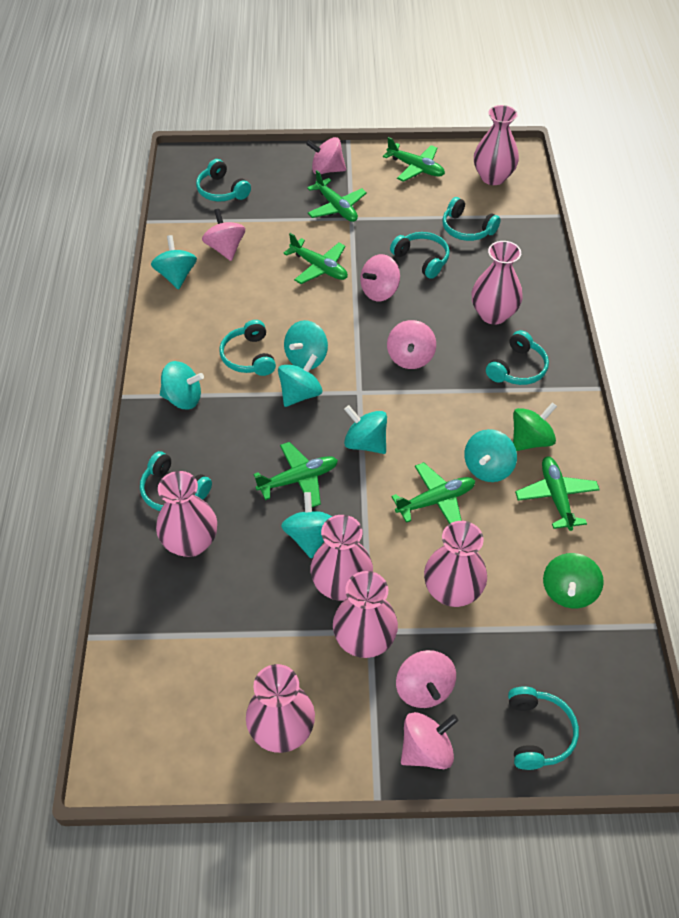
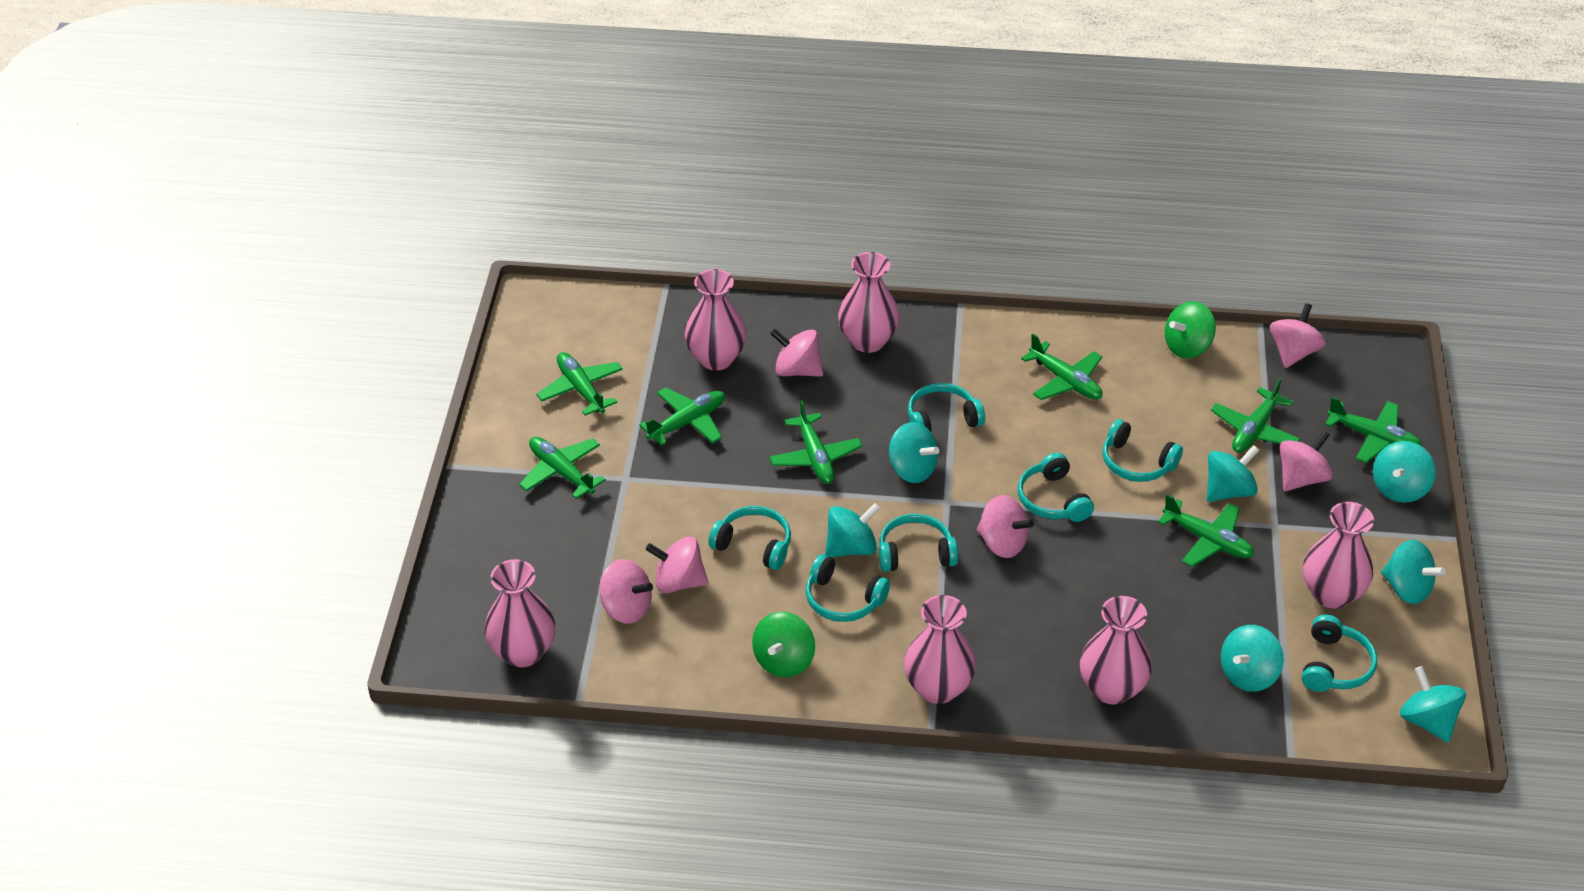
green plane: [253,442,338,507] [283,233,348,284] [307,170,367,222] [383,137,445,182] [391,462,475,524] [515,457,600,531] = 6 -> [519,437,606,499] [536,352,623,416] [639,387,725,446] [769,400,862,484] [1021,334,1102,400] [1157,494,1254,567] [1211,378,1300,453] [1325,397,1422,463] = 8
pink vase: [156,471,217,557] [246,664,315,753] [310,515,373,601] [333,571,398,658] [424,521,487,607] [472,241,523,325] [474,105,519,185] = 7 -> [485,559,555,667] [685,269,747,370] [838,252,900,353] [904,595,976,704] [1080,596,1152,704] [1303,502,1374,609] = 6

